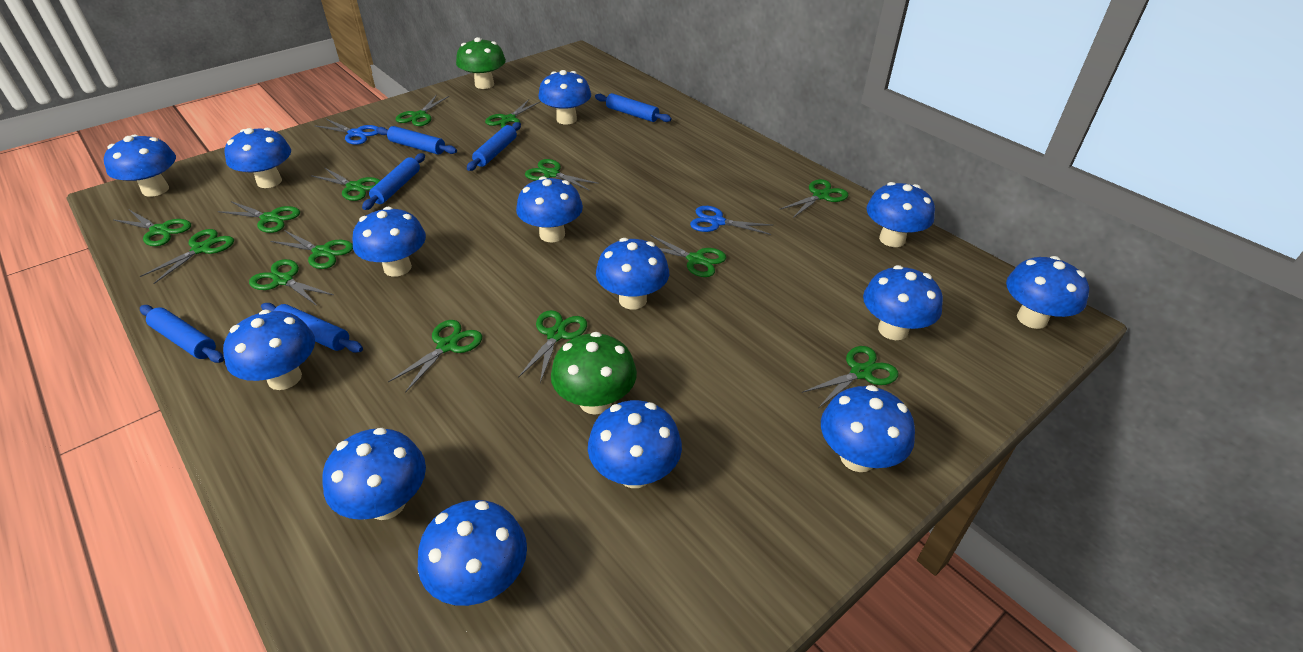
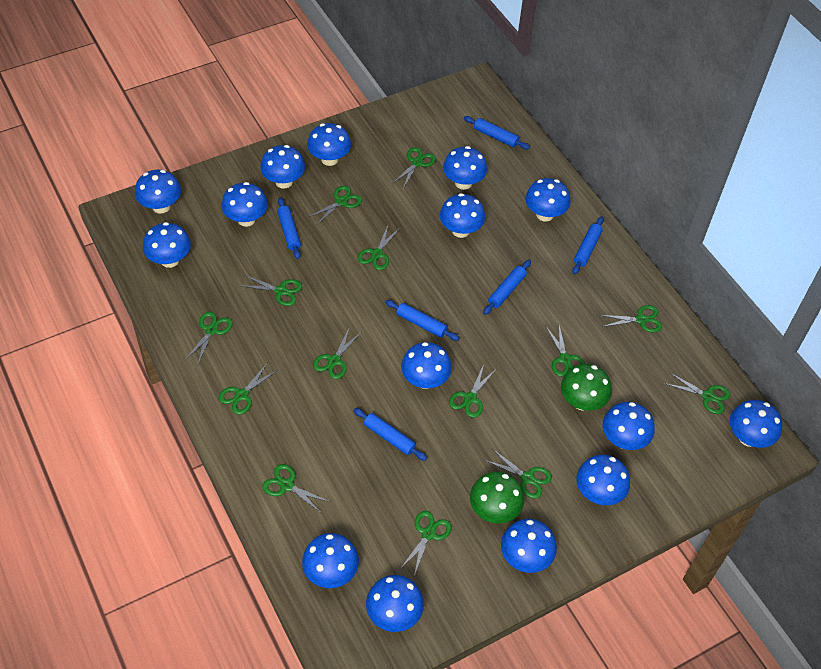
blue mushroom: [104,135,176,197] [223,310,315,390] [225,128,291,188] [322,428,426,520] [352,207,426,277] [418,500,527,606] [516,176,583,242] [538,70,591,124] [588,400,682,488] [596,238,669,309] [821,385,915,472] [863,265,943,340] [867,182,935,247] [1006,256,1089,329] = 14 -> [135,170,181,214] [143,222,191,268] [222,182,268,227] [260,145,305,188] [302,533,359,588] [307,123,351,166] [366,575,424,632] [401,342,452,389] [440,193,486,238] [443,146,487,190] [501,519,557,573] [525,178,571,222] [576,454,630,505] [603,402,655,450] [730,400,782,448] = 15
blue scissors: [314,118,379,145] [690,206,774,235] = 2 -> none = 0

